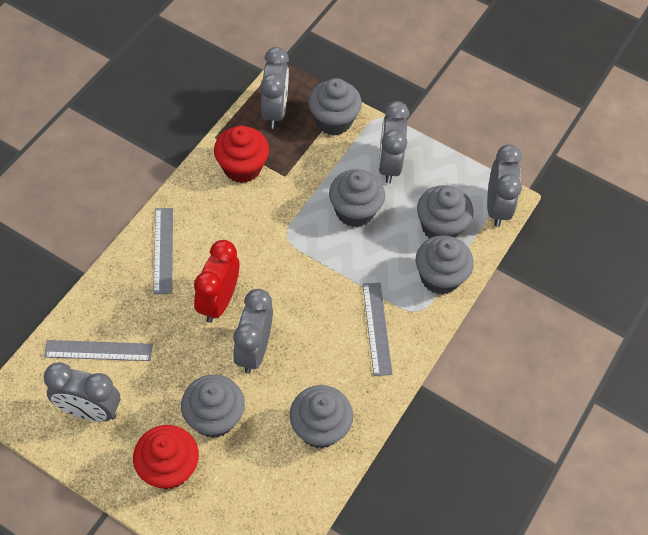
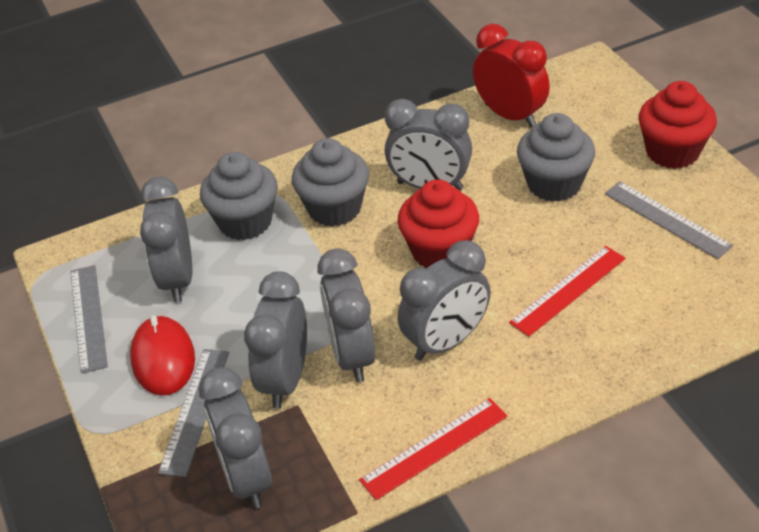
grey clock: [44,362,120,422] [233,289,273,374] [260,47,289,129] [378,101,409,183] [487,144,522,227] = 5 -> [140,177,192,302] [199,367,272,509] [244,271,307,408] [318,248,376,382] [385,99,472,191] [398,240,491,361] = 6
grey cupcake: [181,375,245,438] [289,385,353,448] [308,78,362,136] [329,170,385,227] [416,235,474,295] [417,185,473,239] = 6 -> [200,152,278,240] [292,138,369,227] [517,113,595,202] = 3
red mouse: none = 0 -> [130,315,195,396] = 1
red ruler: none = 0 -> [359,398,508,500] [509,246,626,337] = 2

